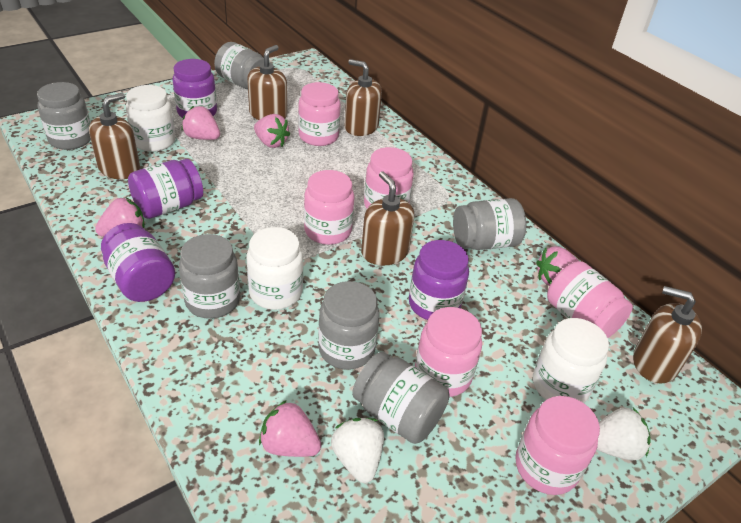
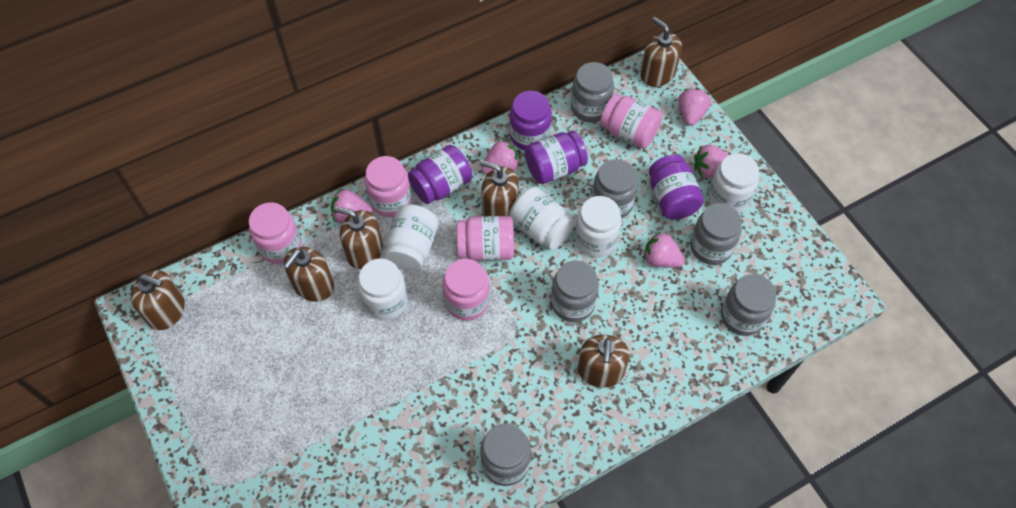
brown soap dispenser: [89,93,140,179] [247,45,287,120] [345,59,382,136] [361,171,415,265] [633,286,702,384] = 5 -> [131,270,185,330] [283,247,334,302] [334,206,383,269] [480,160,519,216] [578,335,630,387] [640,17,682,87] = 6
pink jar: [298,82,341,146] [304,170,355,245] [364,147,414,209] [415,307,482,397] [515,396,600,495] [547,261,633,338] = 6 -> [249,202,301,264] [365,156,412,217] [443,259,490,321] [457,216,514,261] [600,93,662,149] = 5
white jar: [126,85,176,152] [247,227,303,310] [533,318,609,403] = 3 -> [358,259,408,320] [384,204,439,271] [509,187,575,250] [575,196,622,257] [708,153,759,213] = 5
white strawberry: [331,418,384,483] [597,407,650,460] = 2 -> none = 0

